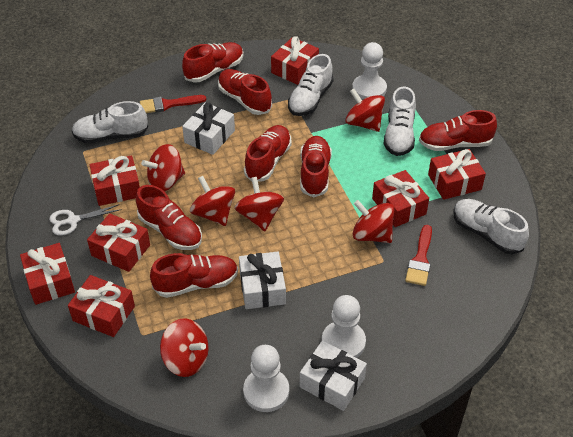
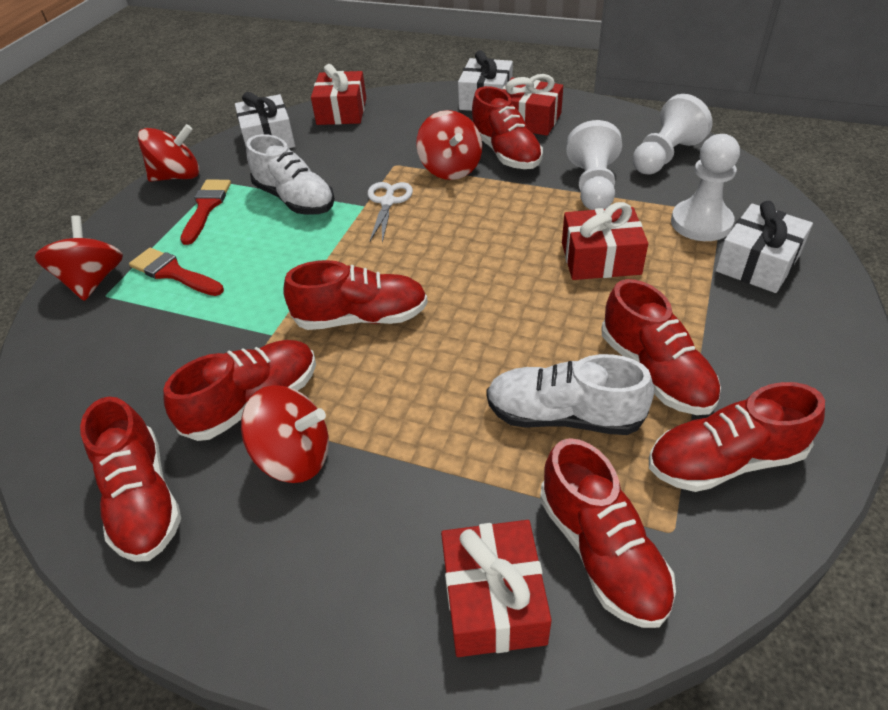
red gift: [20,243,75,305] [68,275,135,337] [87,213,150,272] [90,155,140,206] [271,36,319,85] [372,170,429,227] [428,149,486,200] = 7 -> [311,64,366,125] [441,520,552,657] [502,74,563,136] [562,202,648,280] = 4
red spinning top: [141,144,185,191] [160,319,209,377] [190,176,235,226] [235,177,284,231] [345,88,385,132] [353,200,394,243] = 6 -> [35,215,123,301] [138,124,199,182] [241,385,329,483] [416,110,482,180] = 4
white shoe: [72,101,148,143] [288,54,334,116] [383,86,416,156] [453,199,529,254] = 4 -> [246,134,335,215] [486,354,654,435] = 2

